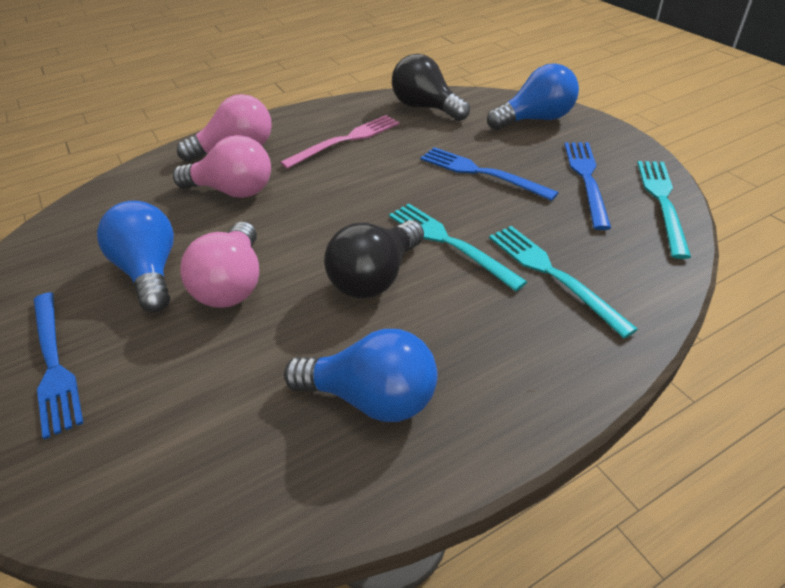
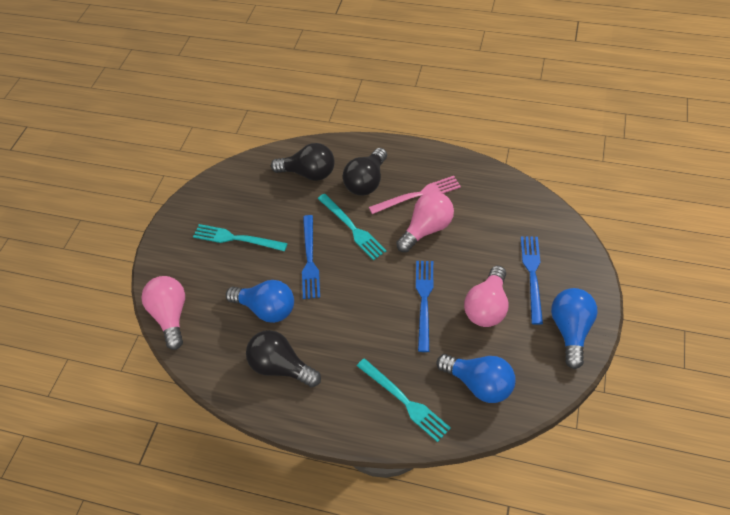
black light bulb: [324,220,424,299] [392,54,470,121] = 2 -> [246,330,321,387] [271,143,334,181] [343,148,387,195] = 3

